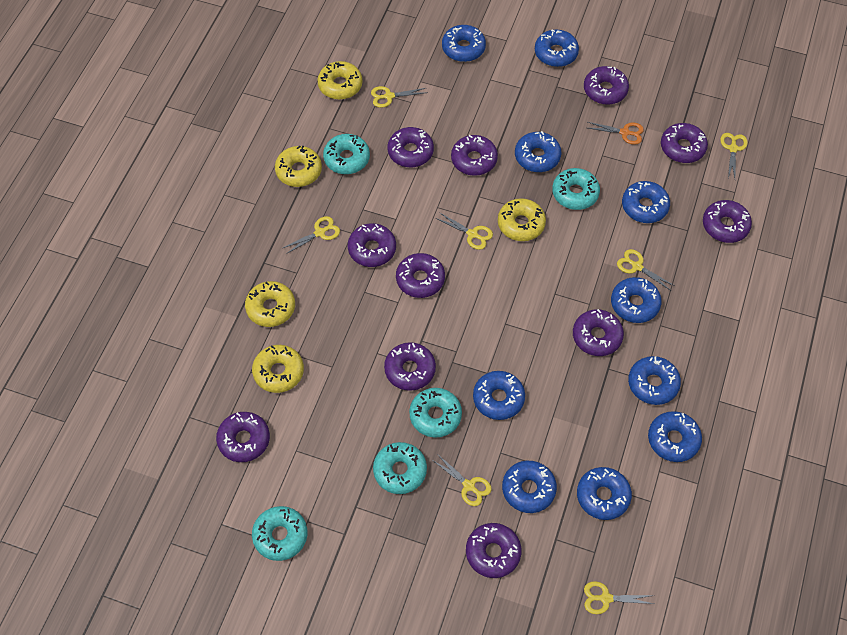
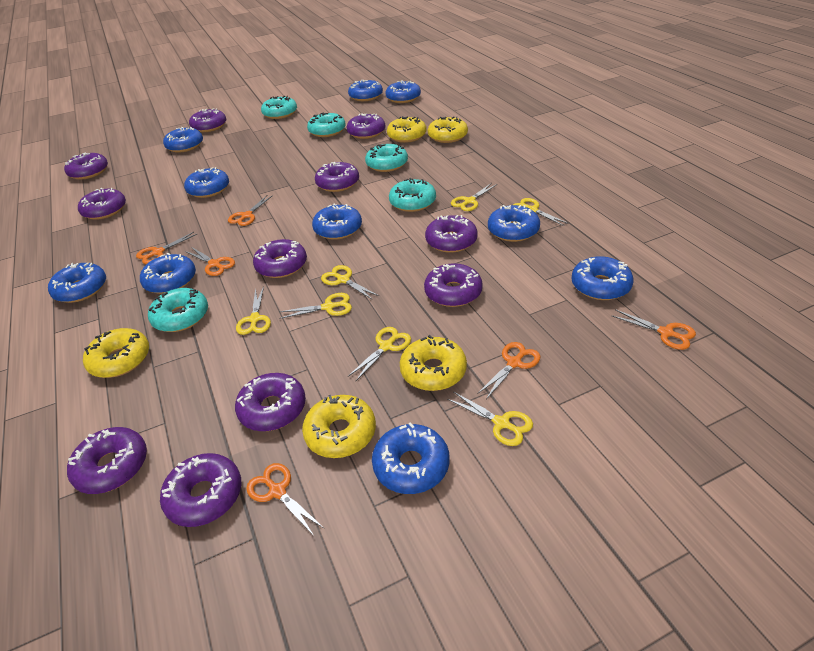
orange scissors: [588,122,644,145] = 1 -> [136,232,197,264] [185,247,235,276] [228,195,273,226] [246,463,325,536] [477,342,541,399] [611,309,696,350] = 6

